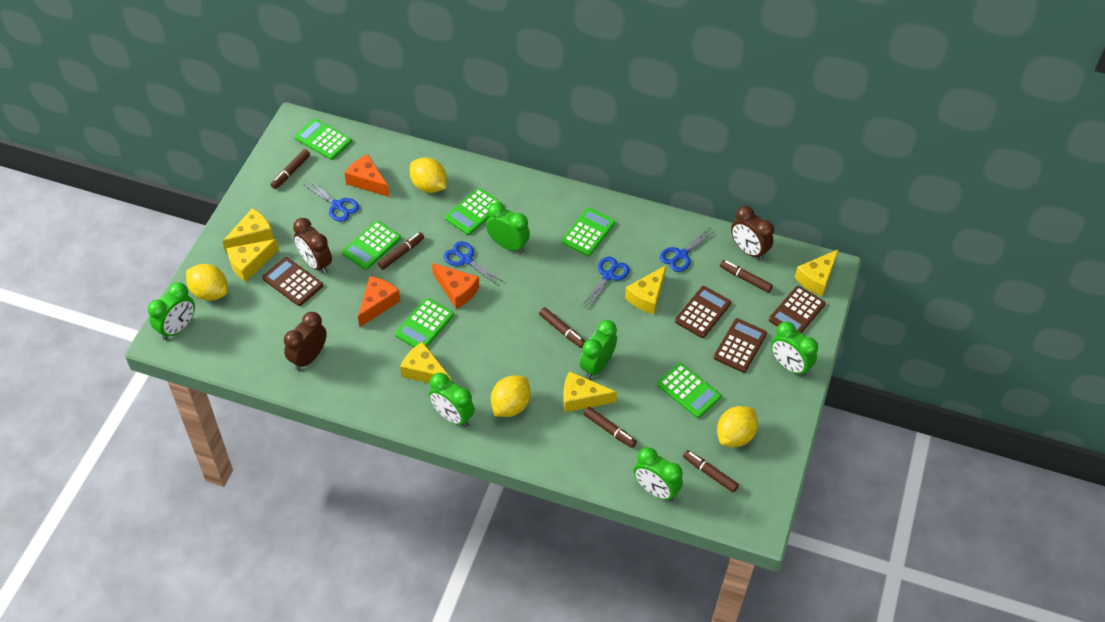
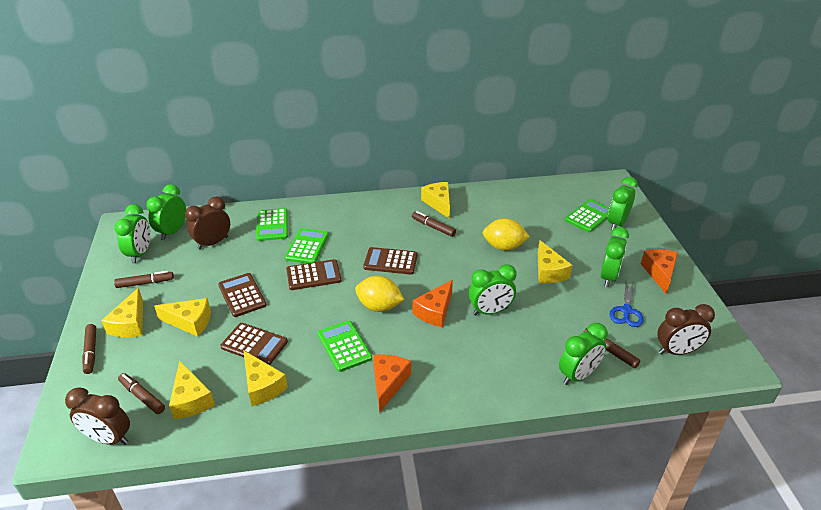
blue scissors: [303,179,359,222] [444,241,504,285] [581,257,629,309] [660,228,715,272] = 4 -> [609,281,644,327] = 1
brown marker: [271,149,310,189] [377,232,424,270] [539,307,586,348] [583,407,637,448] [683,450,739,493] [720,260,773,293] = 6 -> [82,324,96,374] [114,271,174,288] [118,373,165,414] [412,211,456,237] [584,328,640,368] = 5
green calculator: [295,118,352,160] [342,221,401,270] [395,298,454,347] [445,188,502,235] [562,208,615,256] [657,363,721,418] = 6 -> [256,208,288,241] [285,228,329,263] [318,320,372,372] [565,199,609,233] = 4
yellow lemon: [186,264,228,301] [410,157,447,193] [491,376,531,417] [717,406,758,447] = 4 -> [355,276,404,312] [483,218,530,251] = 2

